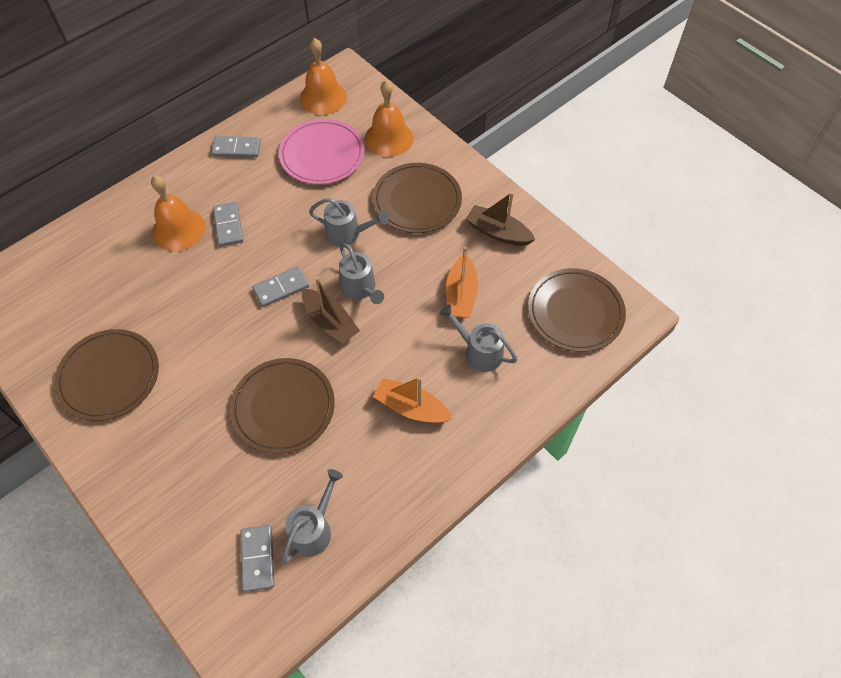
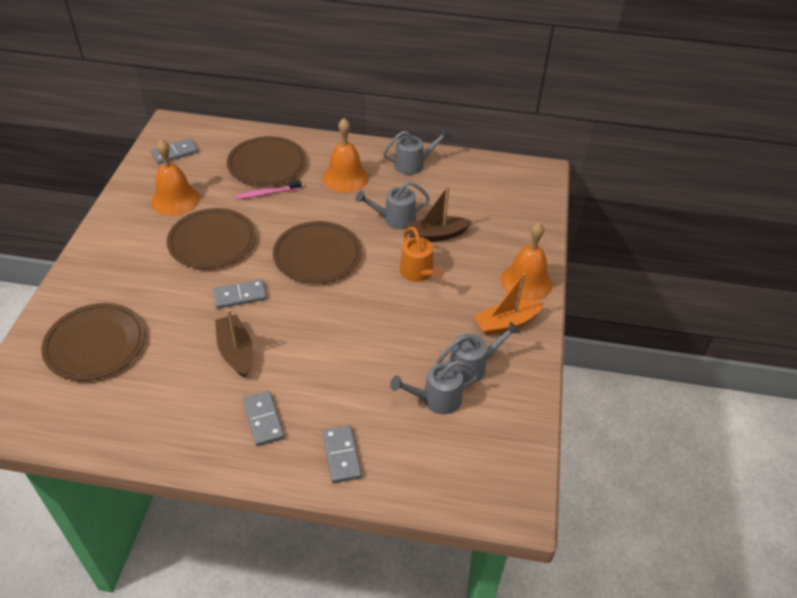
orange boat: [373,377,452,423] [446,247,478,318] = 2 -> [474,273,544,335] = 1
orange watering can: none = 0 -> [400,227,445,282] = 1
pink plate: [279,119,365,184] = 1 -> none = 0
pink toothbrush: none = 0 -> [235,180,302,200] = 1

